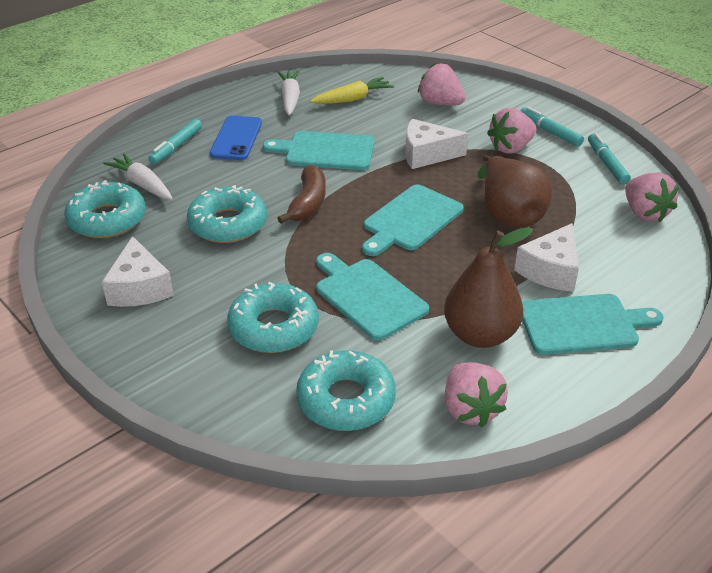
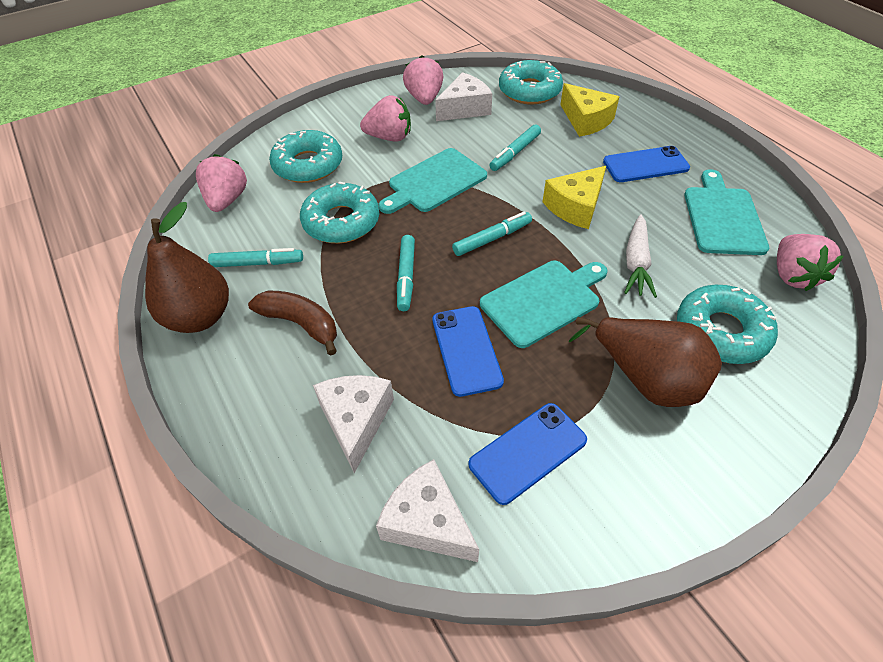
blue phone: [210,115,262,160] = 1 -> [432,306,504,397] [469,403,587,505] [603,146,690,182] = 3
turquoise cutting board: [263,131,375,170] [316,253,429,340] [362,184,464,256] [522,294,664,355] = 4 -> [379,148,487,214] [480,261,607,348] [684,169,769,255] = 3
turquoise marker: [149,119,202,164] [520,106,584,147] [588,133,631,185] = 3 -> [208,248,303,267] [397,235,415,311] [452,212,532,256] [489,124,541,171] = 4
white carrot: [103,153,173,200] [277,71,300,116] = 2 -> [624,214,657,298] = 1
yellow carrot: [310,77,394,104] = 1 -> none = 0
yellow cheese: none = 0 -> [543,166,606,229] [560,83,619,137] = 2

